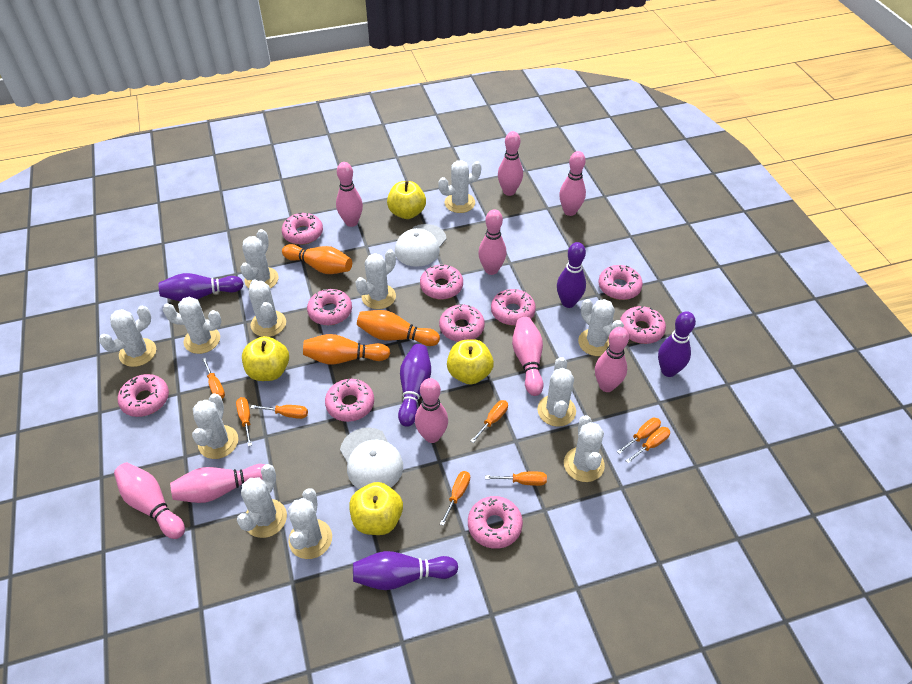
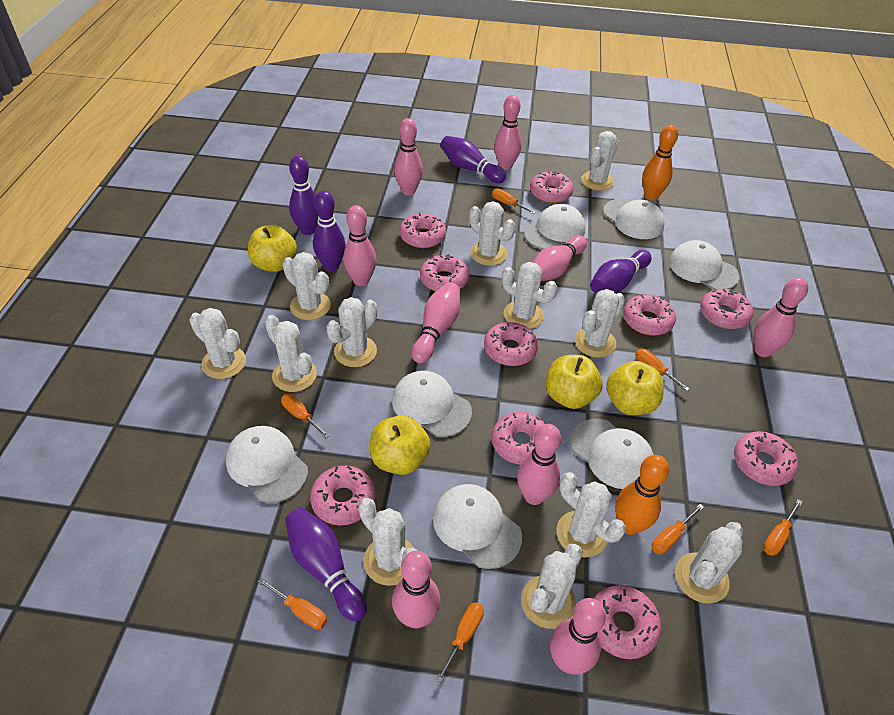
orange bowling pin: [282,244,352,274] [303,334,390,364] [357,310,440,346] = 3 -> [615,455,669,535] [642,125,678,201] = 2
orange screwdriver: [202,358,225,399] [236,397,252,446] [251,405,308,419] [440,471,470,526] [471,400,508,443] [485,472,547,486] [617,418,661,454] [626,427,670,463] = 8 -> [257,578,327,629] [281,394,329,438] [436,602,484,683] [492,189,536,214] [635,349,689,391] [652,504,704,554] [763,499,802,556] = 7
white cap: [340,427,403,489] [395,224,447,267] = 2 -> [226,426,308,503] [392,371,472,437] [433,484,522,569] [524,204,585,250] [570,419,653,489] [603,198,665,239] [669,240,739,290] = 7

